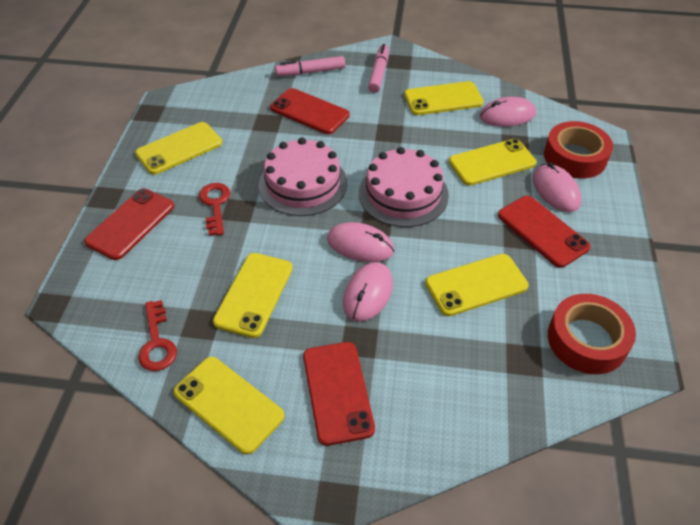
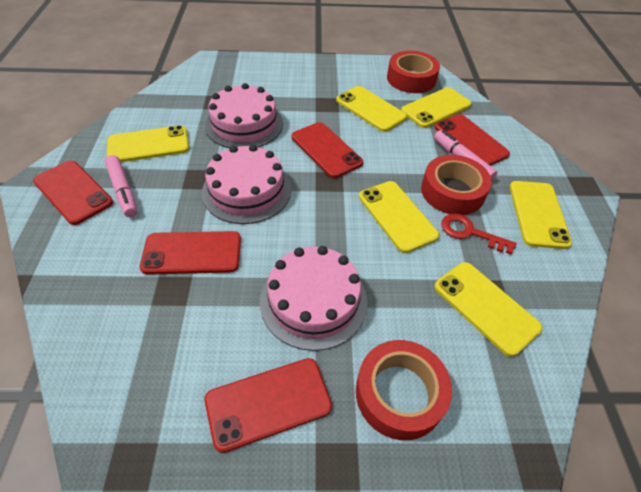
pink cake: [259,137,348,216] [359,147,449,227] = 2 -> [202,144,291,224] [205,83,283,148] [260,246,367,351] = 3
pink mouse: [327,222,394,262] [343,262,393,322] [479,97,536,127] [533,163,582,212] = 4 -> none = 0
red key: [138,300,177,371] [199,183,230,236] = 2 -> [441,214,517,254] = 1
red phone: [84,189,174,260] [270,88,350,134] [303,342,375,446] [498,196,590,268] = 4 -> [33,160,113,225] [140,231,241,275] [205,358,332,453] [292,122,363,178] [435,114,510,166] = 5
red tape: [544,121,613,179] [548,294,636,374] = 2 -> [356,340,452,440] [387,51,440,93] [421,155,492,215] = 3

